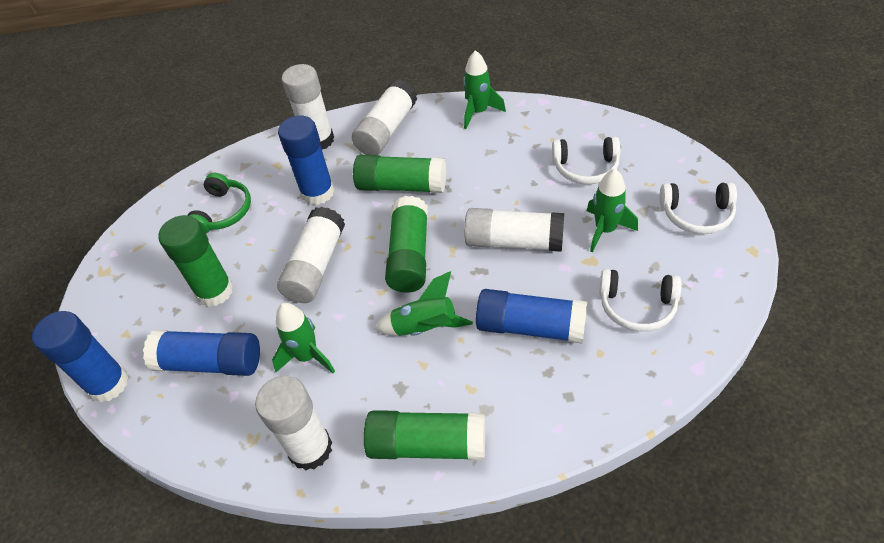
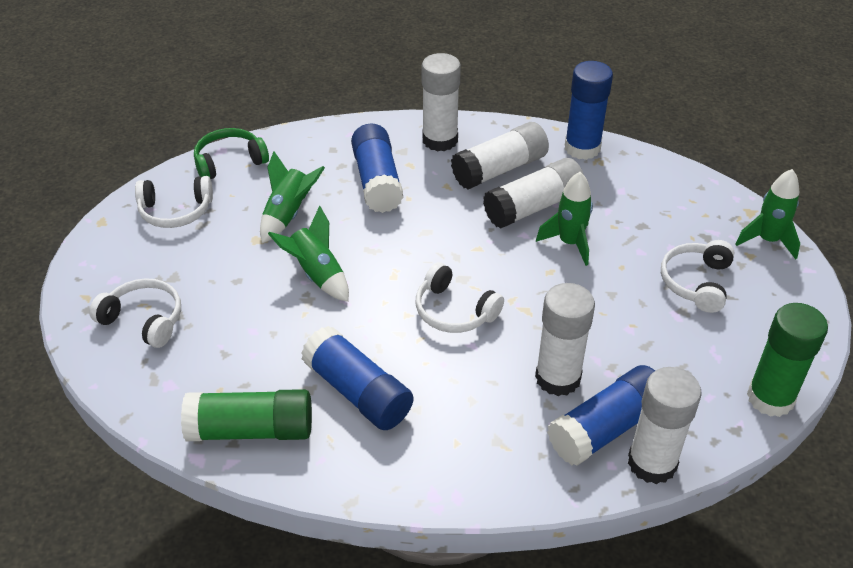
green glue stick: [159,215,233,307] [353,155,446,193] [364,410,485,461] [385,196,428,293] = 4 -> [181,389,312,441] [747,303,828,417] = 2
white headphones: [552,137,620,184] [599,269,681,332] [659,182,737,234] = 3 -> [89,278,181,348] [135,176,213,228] [416,262,504,333] [661,240,735,313] = 4

